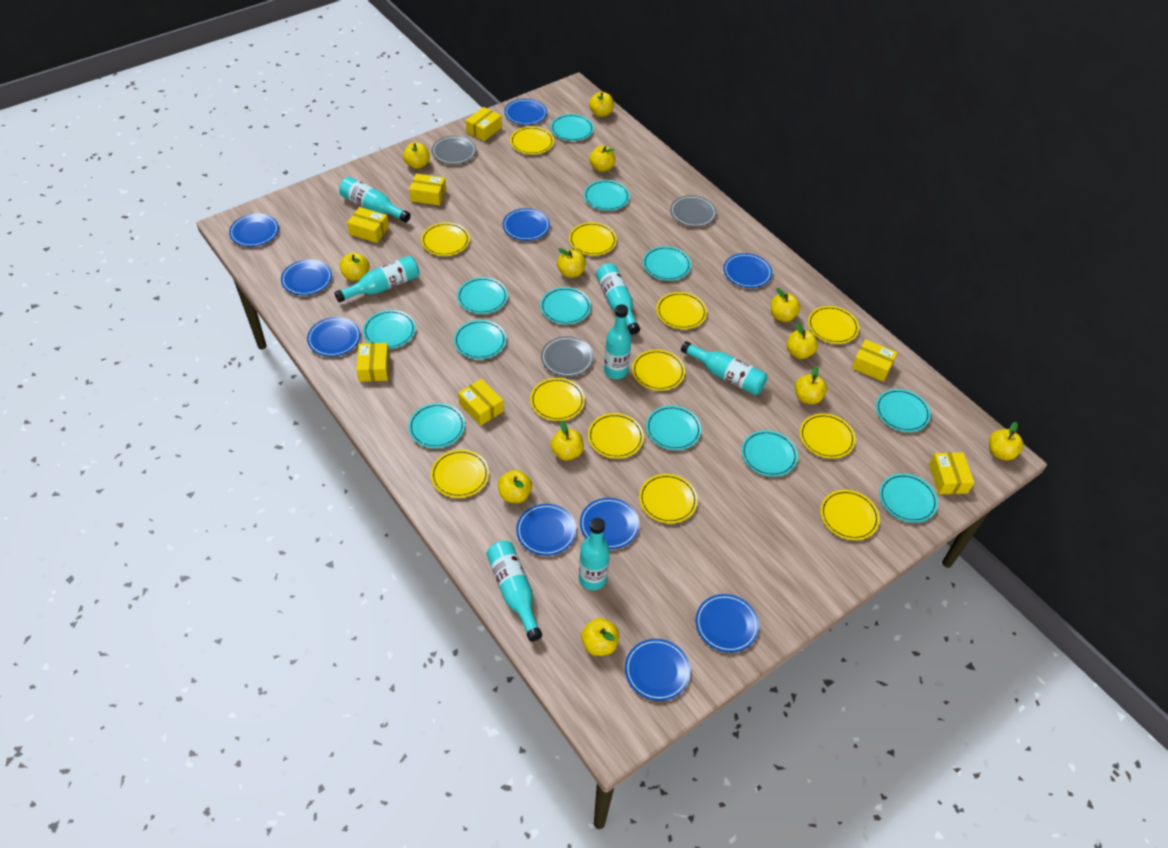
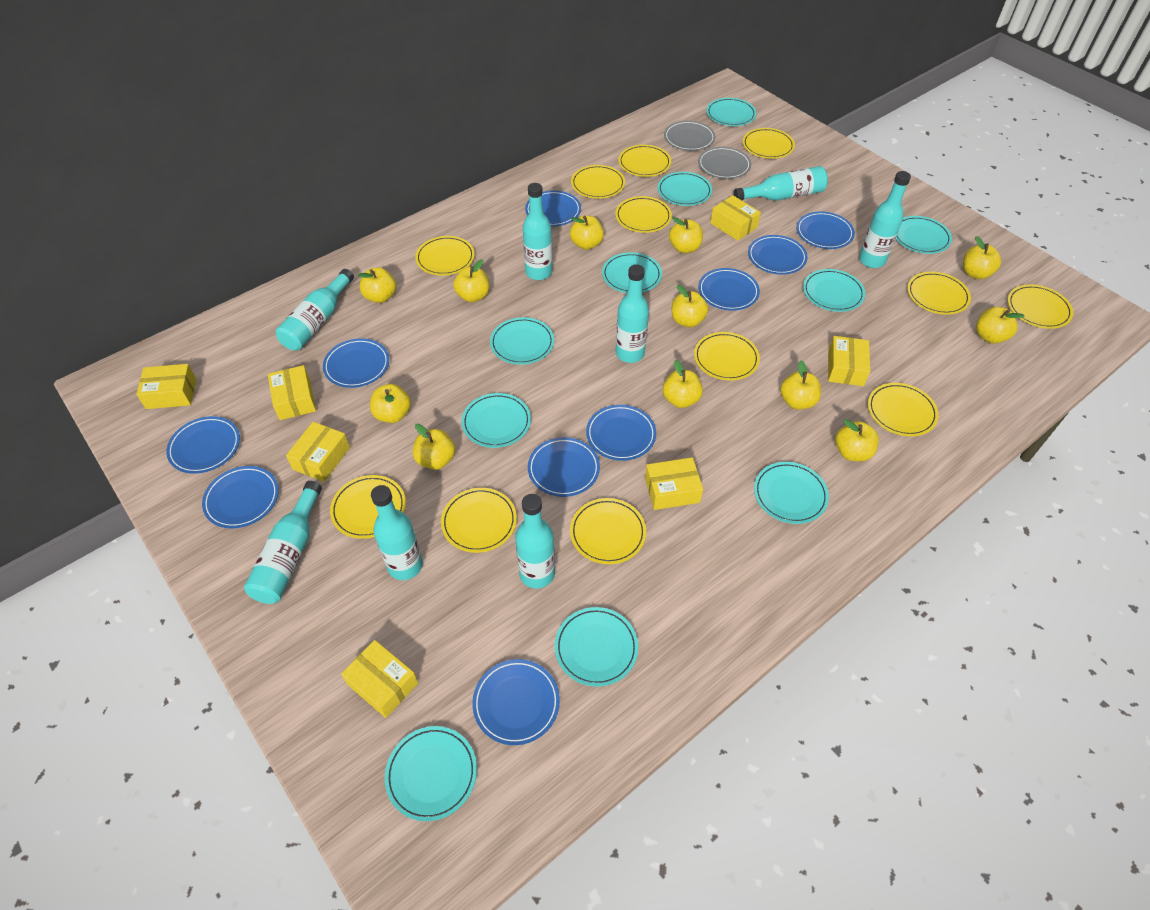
grey plate: [432,136,476,164] [541,336,594,377] [670,195,717,227] = 3 -> [664,121,715,151] [698,147,751,179] = 2
turquoise bottle: [334,256,419,303] [339,177,411,222] [486,541,542,642] [579,518,610,590] [596,263,640,335] [604,304,632,379] [681,341,768,395] = 7 -> [244,481,322,604] [276,269,354,351] [371,485,423,580] [515,494,555,589] [523,183,552,280] [616,264,649,363] [734,166,828,201] [859,171,911,268] = 8
turquoise plate: [363,310,416,349] [408,403,465,448] [454,320,506,359] [457,277,508,314] [540,287,591,324] [551,114,594,141] [584,180,630,211] [643,246,691,281] [646,405,701,450] [741,430,798,477] [876,389,931,432] [879,474,938,523] = 12 -> [385,726,477,821] [461,393,531,448] [490,317,554,365] [555,607,638,687] [602,252,662,293] [658,172,712,206] [706,98,757,126] [754,462,829,524] [803,269,865,312] [896,216,952,254] = 10

